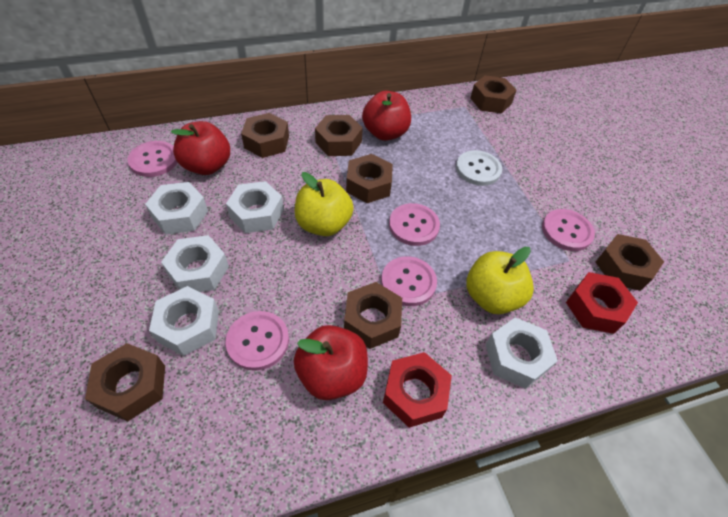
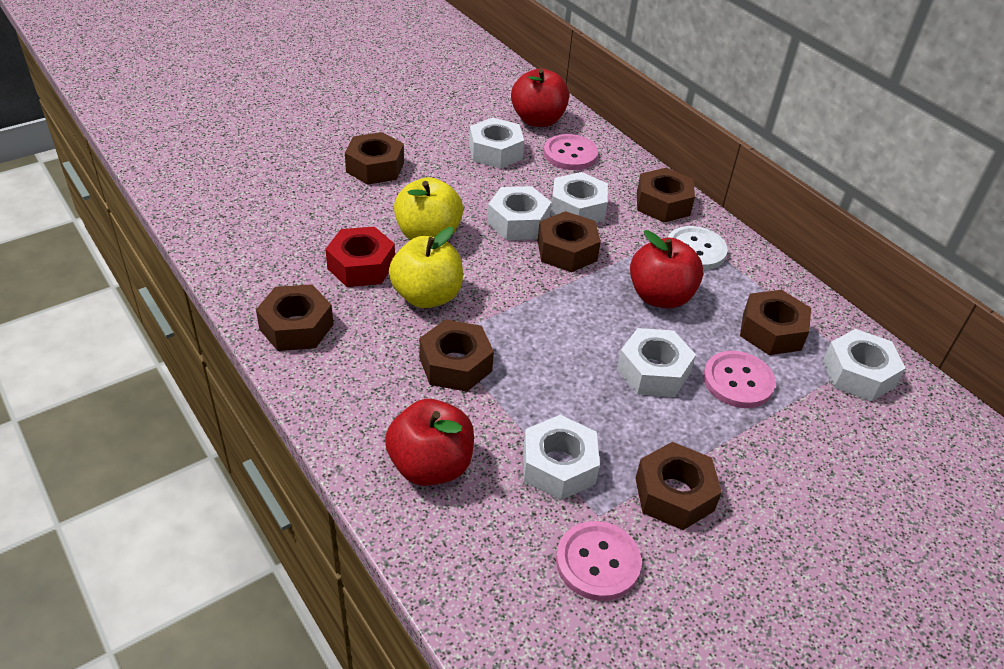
pink button: [127,141,178,177] [226,311,289,371] [381,256,437,306] [389,203,440,246] [542,209,595,251] = 5 -> [543,134,598,170] [556,521,642,601] [703,351,776,408] = 3
red nut: [383,352,452,428] [566,272,638,334] = 2 -> [325,227,395,287] = 1
white nut: [145,182,208,235] [149,286,219,356] [161,235,229,292] [226,181,284,233] [485,317,558,389] = 5 -> [469,117,524,169] [487,186,552,240] [523,415,600,500] [550,172,608,223] [617,328,696,397] [823,329,906,402] = 6

